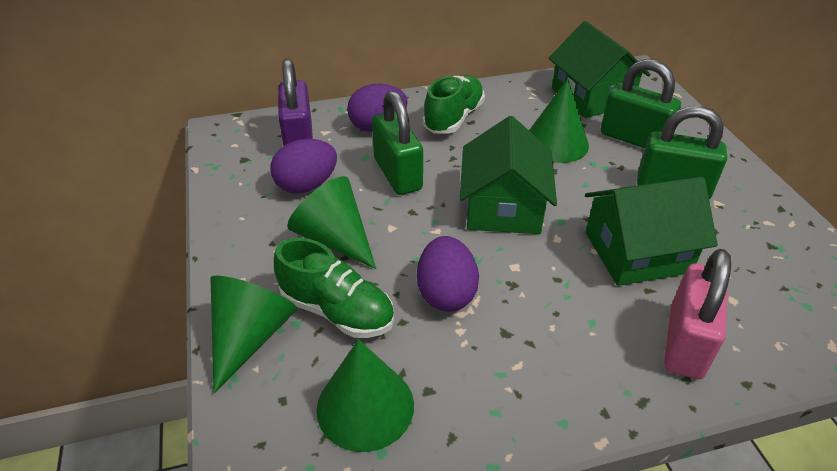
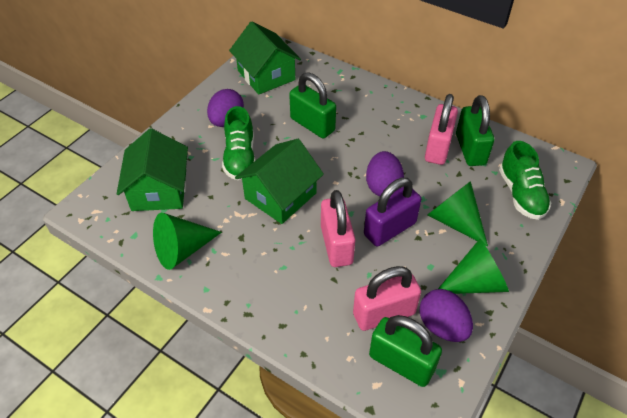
green cone: [211,275,297,393] [287,176,376,269] [316,339,414,452] [529,79,589,163] = 4 -> [153,213,222,270] [427,181,488,247] [438,239,509,294] = 3
pink padlock: [664,249,731,379] = 1 -> [321,190,355,267] [353,266,421,331] [425,94,458,165] = 3

